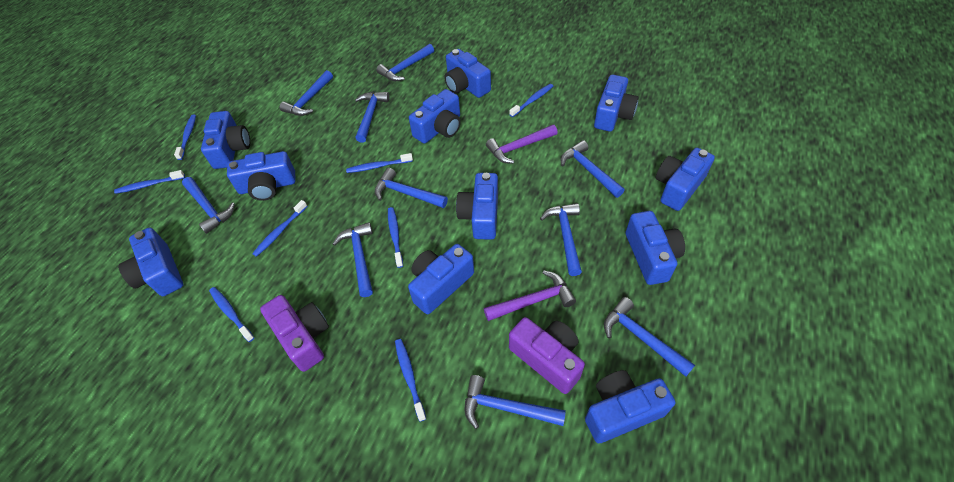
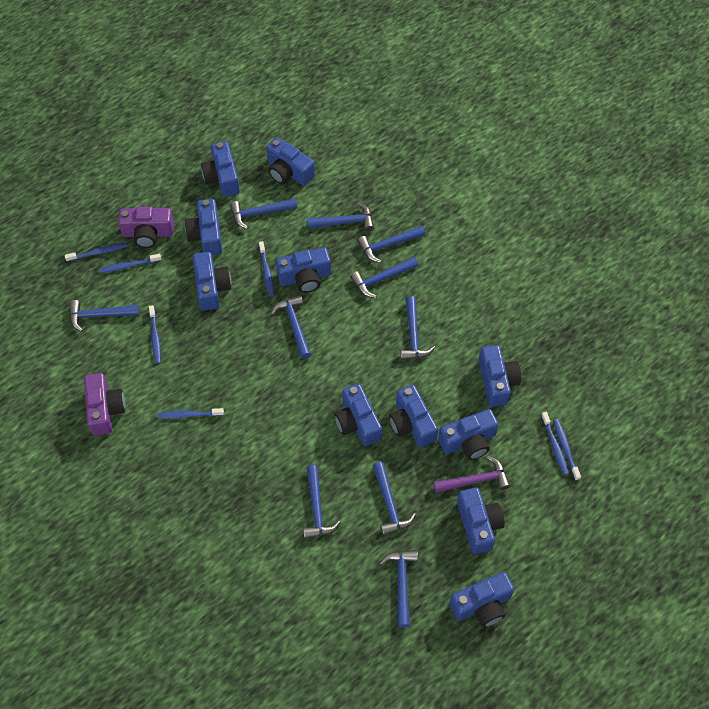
blue toothbrush: [114,170,185,194] [174,114,196,160] [209,287,254,342] [252,200,307,257] [346,153,413,173] [388,207,403,268] [395,339,426,422] [509,84,553,117] = 8 -> [65,243,127,262] [99,254,161,273] [149,305,161,364] [157,408,224,418] [259,241,274,297] [541,412,569,475] [553,419,581,481] = 7
purple hammer: [484,271,576,321] [486,125,558,164] = 2 -> [433,456,510,493] = 1

